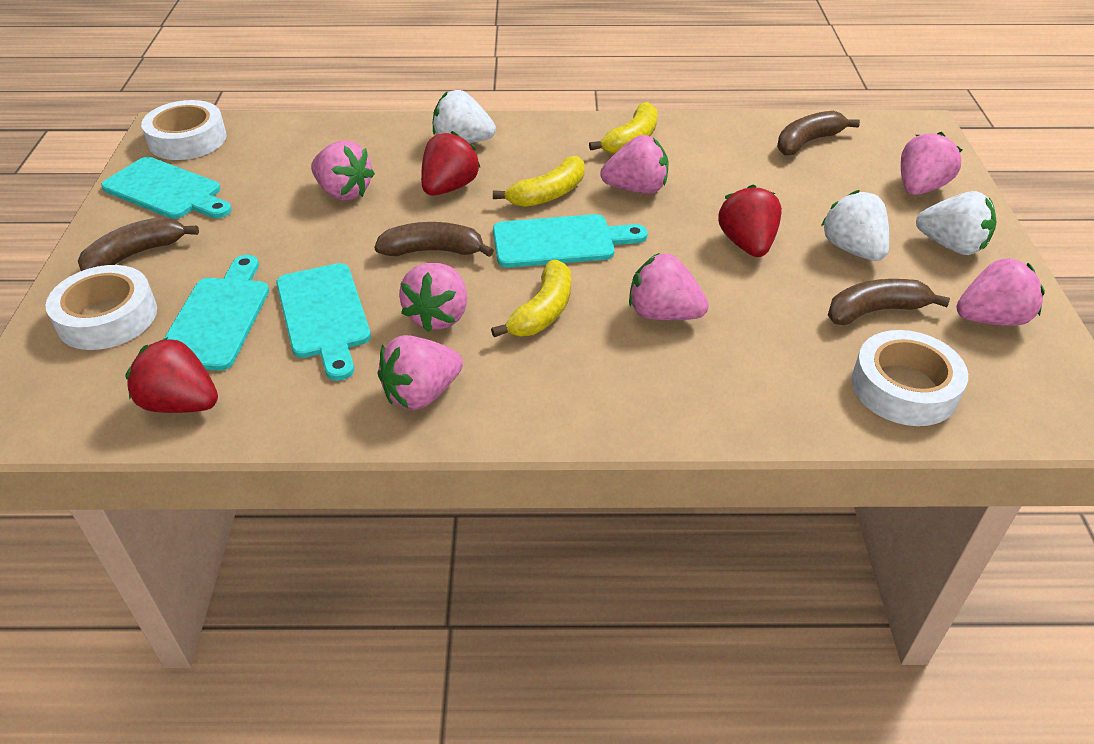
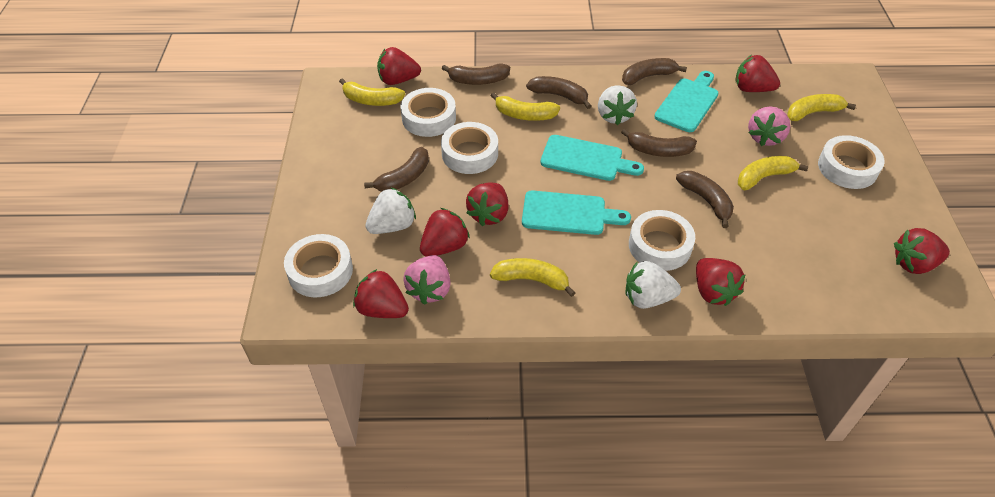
brown banana: [78,217,199,271] [374,222,494,257] [777,111,860,156] [828,279,950,325] = 4 -> [364,147,429,192] [442,64,510,85] [526,76,591,109] [621,129,697,157] [622,58,687,85] [676,171,734,228] = 6
pink strawberry: [311,140,375,200] [378,335,463,410] [399,263,467,332] [600,135,668,194] [629,253,709,320] [901,132,962,195] [956,258,1045,326] = 7 -> [403,255,451,305] [748,106,791,146] = 2
red strawberry: [126,337,218,413] [421,131,481,196] [718,184,782,257] = 3 -> [353,269,409,318] [377,47,421,85] [420,208,470,257] [466,182,509,226] [696,258,746,306] [735,55,780,92] [894,228,950,274] = 7
turquoise cutting board: [101,157,232,219] [164,255,269,371] [276,263,371,381] [493,214,648,268] = 4 -> [522,190,631,235] [540,135,644,181] [654,71,718,132] = 3
white tape: [46,265,157,350] [141,100,226,160] [851,330,968,426] = 3 -> [284,234,353,297] [400,88,456,137] [441,122,498,174] [629,210,695,271] [818,135,885,189] = 5
yellow banana: [491,260,571,337] [493,156,585,207] [589,102,657,154] = 3 -> [339,78,405,106] [490,258,576,297] [491,93,560,121] [738,156,808,190] [787,94,856,121] = 5

